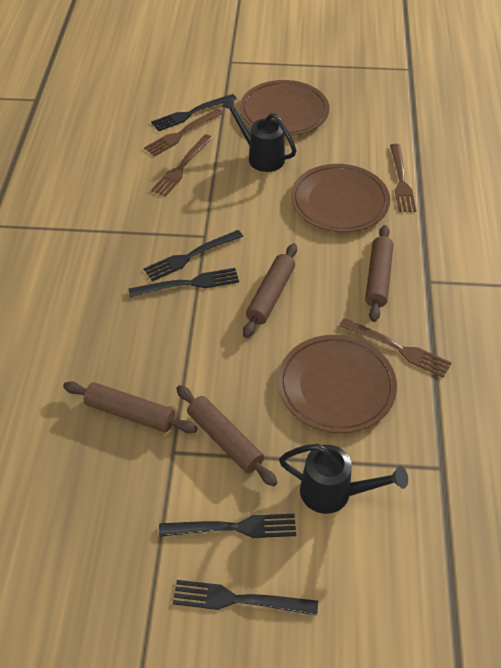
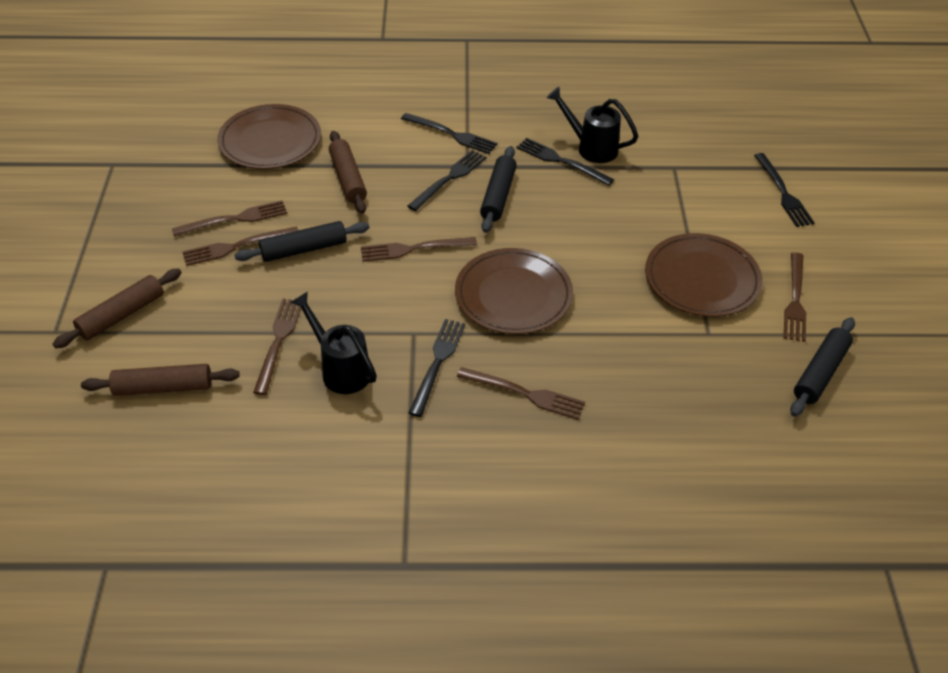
black rolling pin: none = 0 -> [234,221,370,262] [480,146,517,233] [790,317,855,417] = 3
brown fork: [144,108,223,156] [151,134,213,196] [339,318,452,378] [390,144,416,212] = 4 -> [172,200,287,236] [182,227,298,266] [253,299,301,395] [361,237,477,262] [457,367,585,420] [784,252,806,342] = 6
brown rolling pin: [63,381,197,433] [176,385,277,486] [243,243,297,338] [365,225,393,322] = 4 -> [53,268,182,348] [81,364,240,396] [329,131,367,214] = 3

